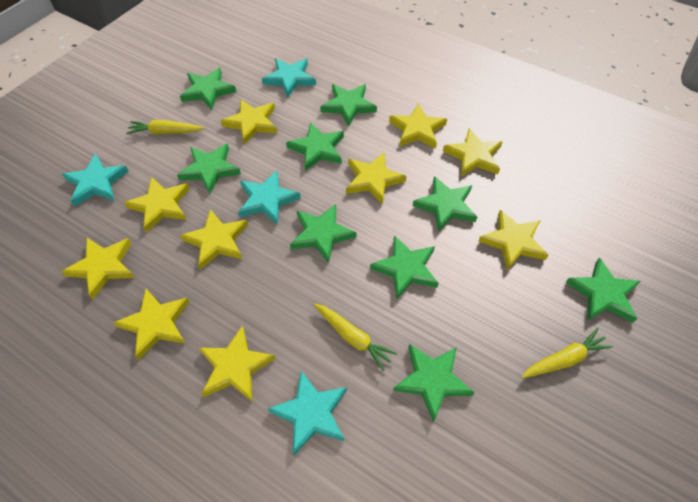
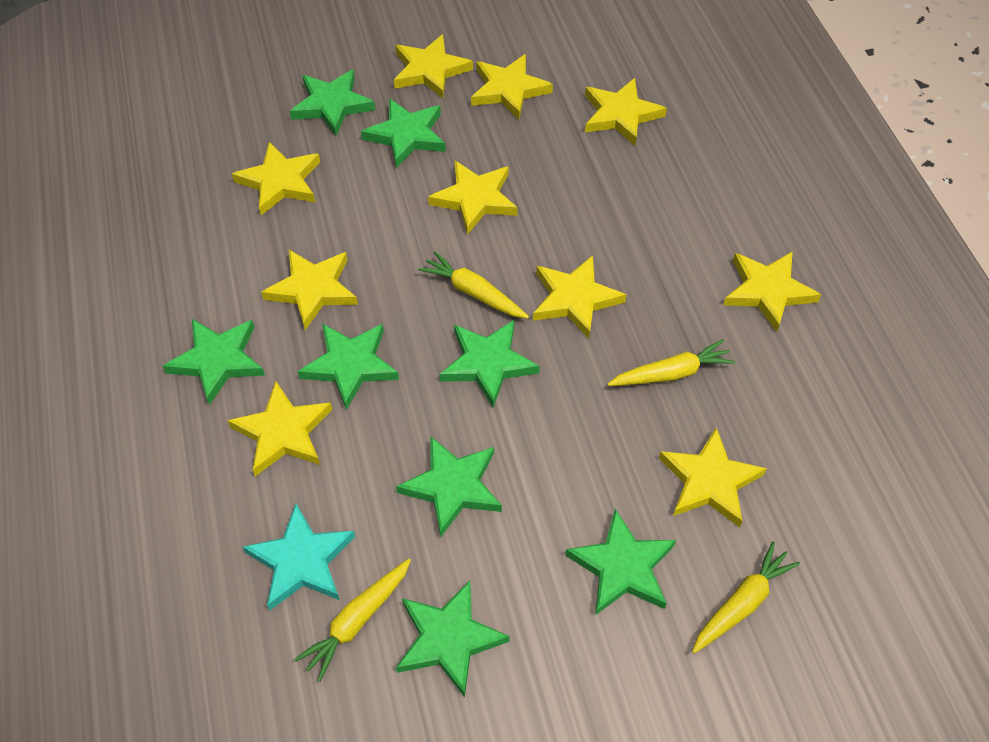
green star: [177,143,241,194] [180,68,236,110] [286,122,344,171] [290,204,357,264] [320,84,377,127] [370,235,439,300] [393,344,475,422] [413,176,477,232] [565,257,641,323] = 9 -> [163,319,265,405] [289,69,375,136] [297,324,399,410] [361,99,446,168] [396,436,502,537] [396,581,510,697] [439,320,540,408] [565,509,676,615] = 8
turquoise star: [62,154,129,206] [238,170,301,225] [262,58,316,97] [268,371,347,455] = 4 -> [243,504,355,611] = 1
yellow carrot: [126,120,204,135] [314,303,398,371] [521,328,613,378] = 3 -> [294,559,411,682] [418,251,529,319] [607,339,736,386] [692,541,800,654] = 4

